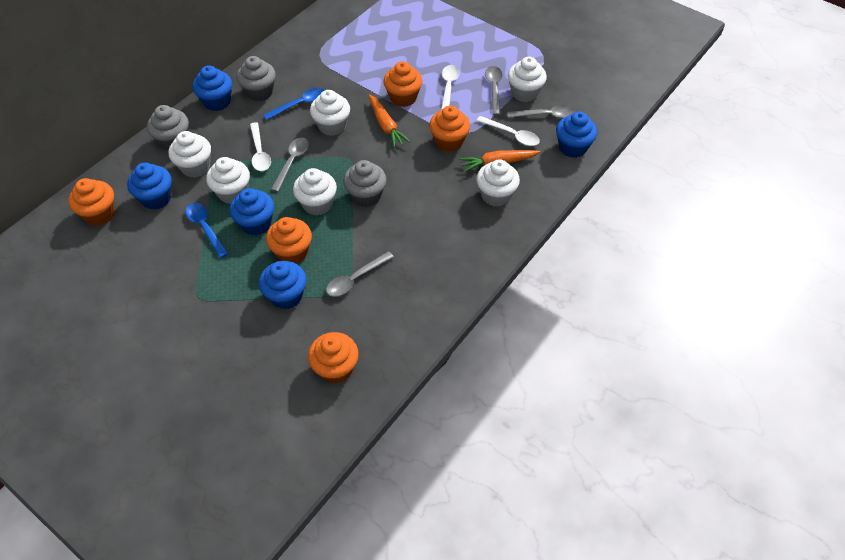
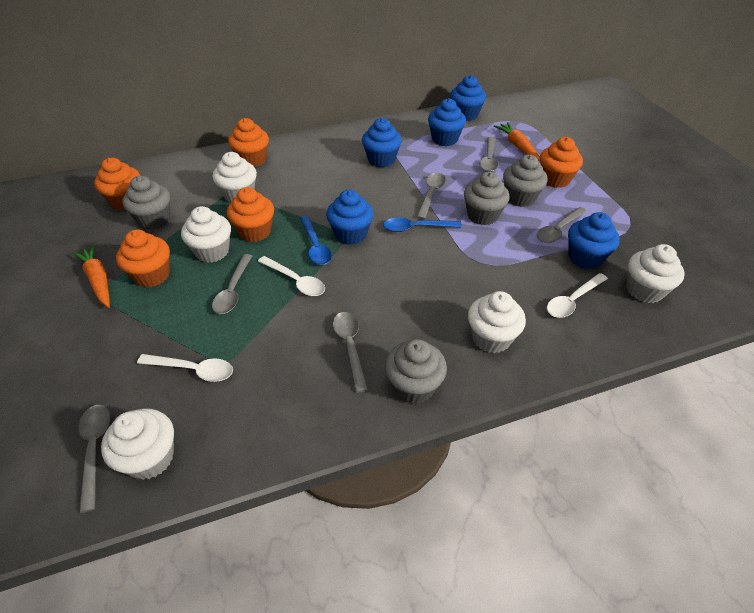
grey cupcake: [147,105,189,151] [237,56,276,101] [343,160,387,207] = 3 -> [122,176,170,230] [385,339,447,404] [464,172,510,225] [503,155,548,207] = 4
grey spoon: [270,138,309,192] [326,251,394,297] [485,66,503,115] [507,105,576,118] = 4 -> [79,405,110,513] [212,254,252,314] [333,312,368,393] [417,173,446,219] [479,137,498,172] [537,207,587,243] = 6
white cupcake: [169,131,211,178] [206,157,250,204] [293,168,337,215] [310,90,350,136] [476,159,520,206] [508,57,547,102] = 6 -> [101,408,174,480] [181,206,231,263] [213,152,257,203] [468,291,526,353] [627,244,684,303] = 5

